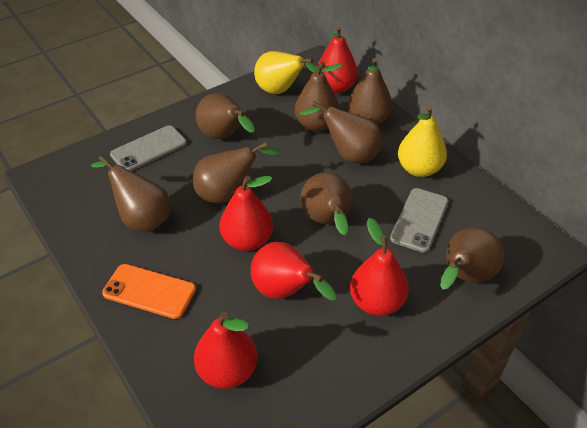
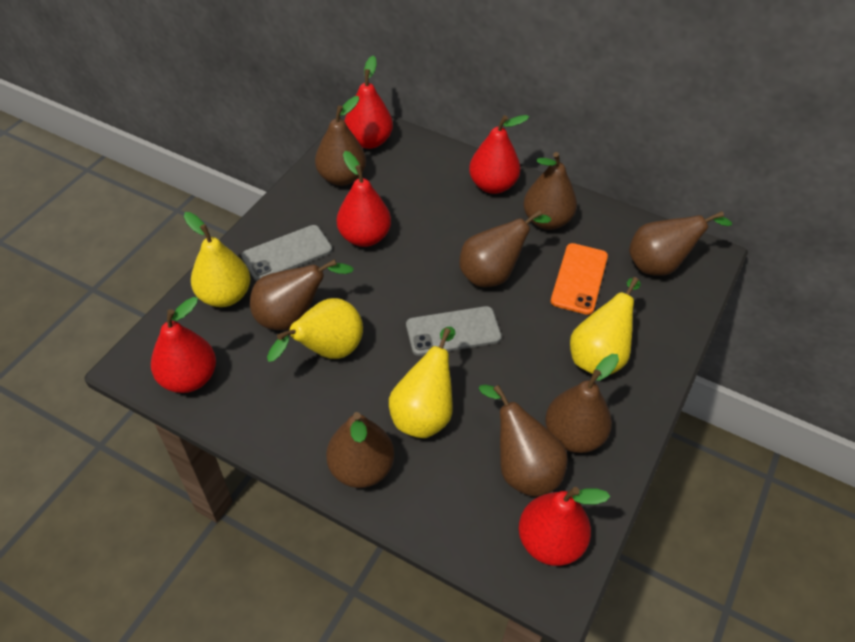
yellow pear: [254,51,322,94] [398,106,447,177] = 2 -> [184,212,250,307] [267,298,363,362] [389,327,455,438] [570,277,641,375] = 4

